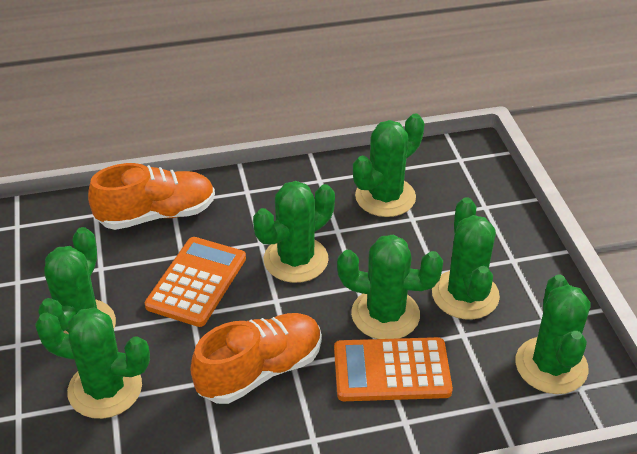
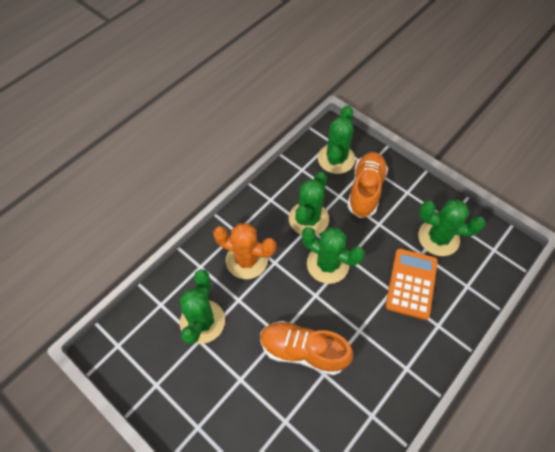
green cactus: [35,308,150,419] [38,227,116,334] [253,181,335,283] [337,235,443,339] [353,114,424,217] [432,197,500,320] [515,274,591,394] = 7 -> [180,269,225,345] [289,172,329,236] [302,227,365,284] [318,105,355,174] [418,199,485,256] = 5
orange cactus: none = 0 -> [213,223,276,279] = 1
orange calculator: [145,237,246,327] [334,337,453,401] = 2 -> [385,248,438,320] = 1

